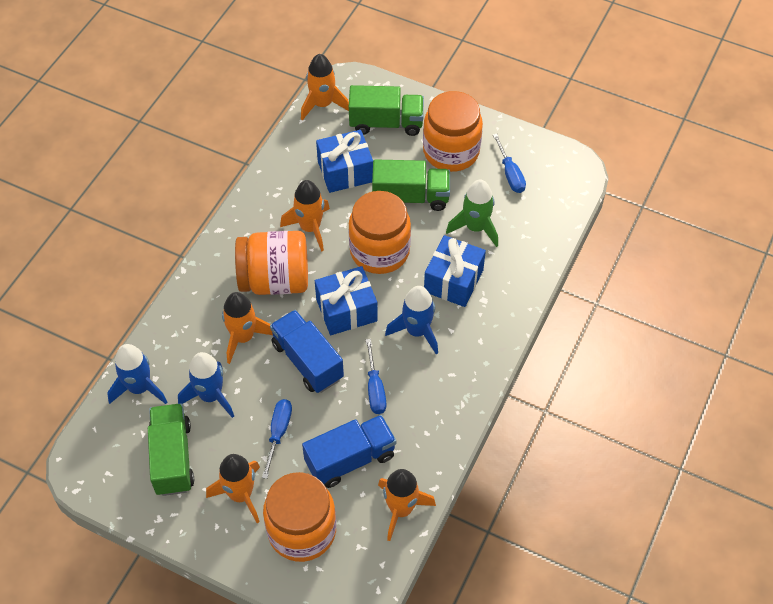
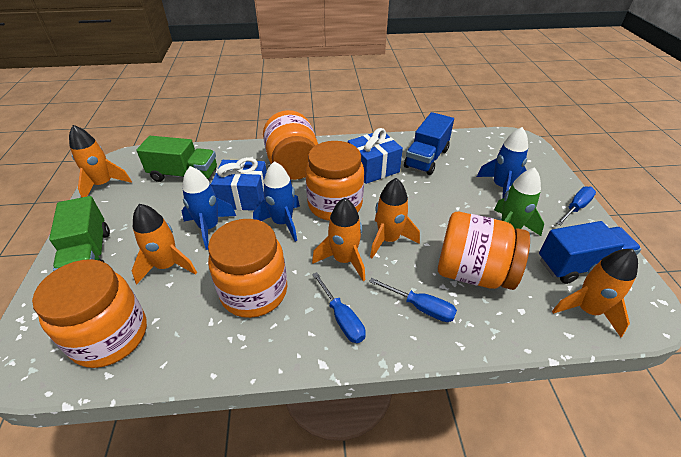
blue gift: [315,266,378,335] [316,130,373,193] [424,235,486,307] = 3 -> [211,157,267,211] [348,128,403,184] = 2
green truck: [148,403,194,496] [349,85,424,136] [372,159,450,211] = 3 -> [49,196,110,271] [136,136,217,182] = 2
orange jar: [235,231,308,295] [263,472,336,562] [349,191,411,274] [423,91,483,172] = 4 -> [32,259,147,368] [208,219,287,318] [263,110,318,180] [305,141,364,221] [438,212,530,290] = 5

